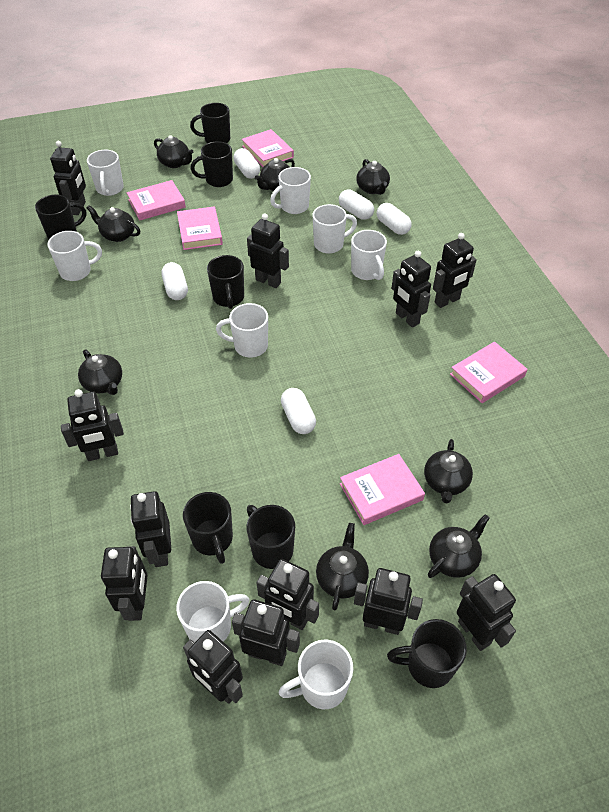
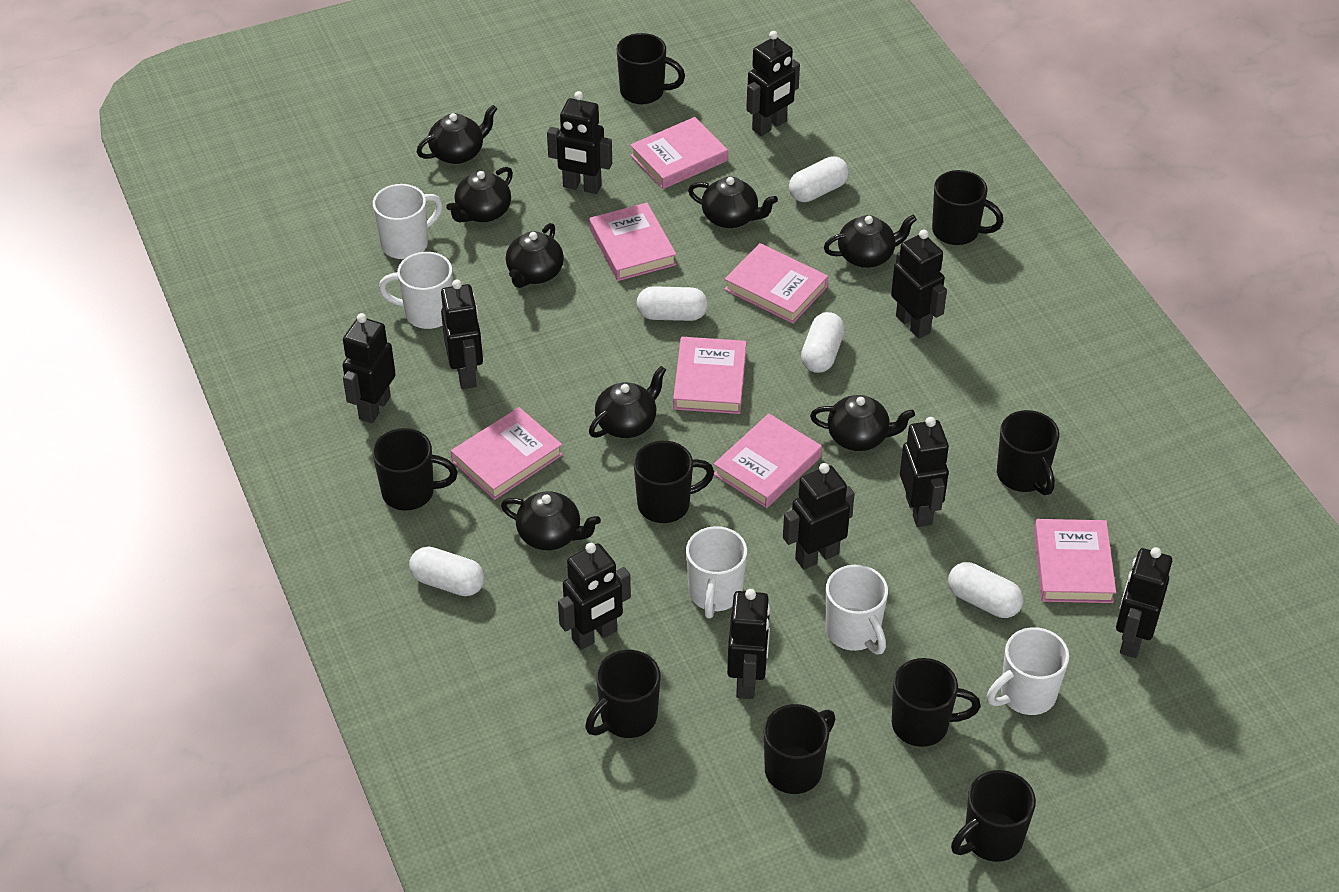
black mug: [35,195,86,239] [183,492,233,564] [190,103,230,143] [190,141,233,187] [207,255,244,309] [246,505,295,569] [387,619,467,688] = 7 -> [373,428,458,511] [585,650,661,738] [617,33,685,104] [634,441,714,523] [764,704,835,794] [892,658,981,747] [932,170,1004,245] [951,770,1036,862] [997,410,1059,495] = 9
black robot: [50,141,86,215] [61,389,124,461] [101,546,148,621] [130,491,171,567] [183,630,243,704] [232,599,300,666] [247,213,289,288] [256,559,319,630] [354,568,423,635] [391,250,431,328] [433,233,477,308] [457,574,516,651] = 12 -> [343,313,396,423] [441,280,483,389] [547,91,612,194] [558,543,631,650] [727,589,770,699] [746,31,800,136] [783,463,855,569] [891,230,947,338] [900,417,949,527] [1116,547,1172,658] = 10
pink book: [127,180,186,221] [177,206,223,250] [242,129,294,167] [340,454,425,525] [450,342,527,403] = 5 -> [451,407,563,500] [589,203,677,281] [630,117,728,189] [673,337,746,414] [714,414,822,508] [724,243,828,323] [1034,519,1116,603] = 7
white mug: [48,231,102,281] [87,150,124,196] [176,581,250,643] [216,303,268,357] [270,167,311,214] [279,640,353,709] [313,204,357,254] [351,230,387,280] = 8 -> [373,184,443,259] [379,252,453,329] [686,526,747,618] [826,565,888,654] [987,627,1069,715] = 5

